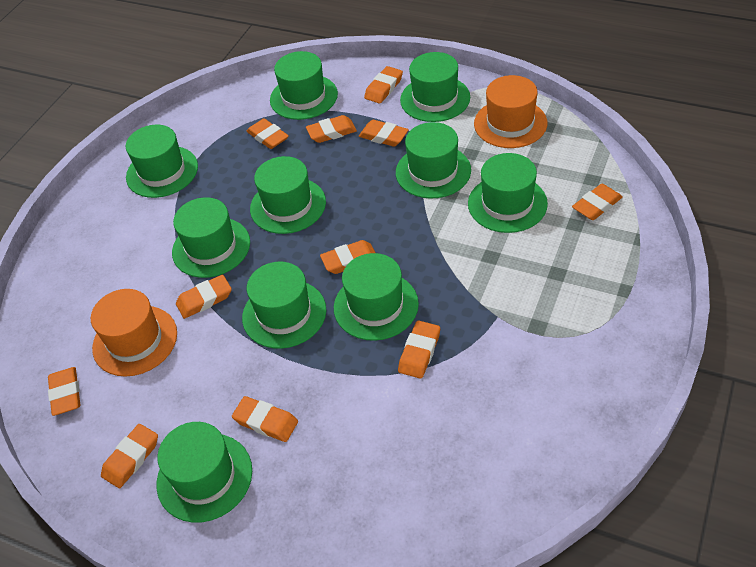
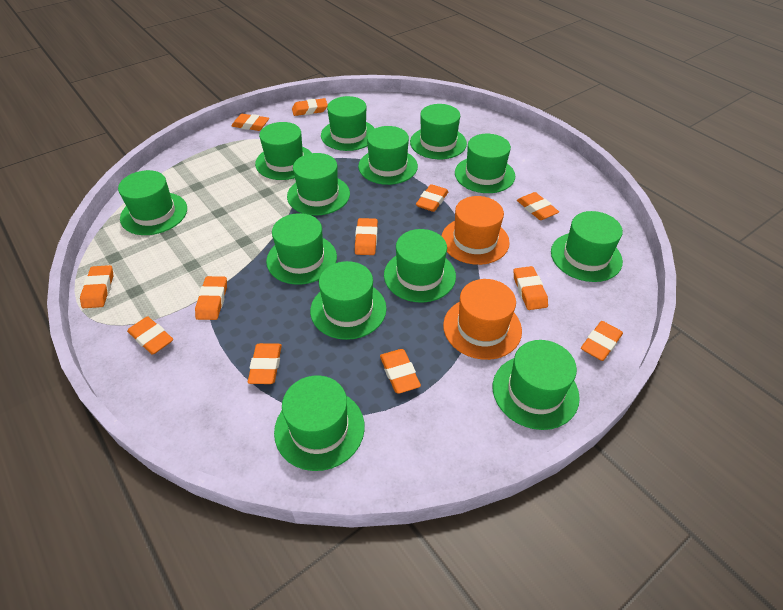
green hat: [126,125,198,198] [157,422,252,523] [172,197,250,278] [242,262,326,349] [250,156,326,234] [270,51,338,120] [334,253,419,341] [396,122,471,199] [400,52,470,122] [468,153,548,233] = 10 -> [118,170,187,235] [255,122,312,180] [266,213,337,285] [274,375,365,471] [287,153,350,215] [310,261,387,340] [321,96,375,151] [358,126,418,185] [384,229,456,302] [410,104,467,159] [455,134,515,193] [493,340,580,430] [551,211,623,282] = 13
orange eraser: [48,367,80,416] [101,424,158,488] [176,275,232,319] [232,396,298,442] [246,118,289,149] [306,115,357,143] [320,240,376,274] [359,120,409,147] [364,66,403,104] [398,321,440,379] [572,184,623,220] = 11 -> [80,265,113,308] [127,316,173,355] [195,276,227,320] [232,114,269,131] [248,343,282,384] [292,98,328,116] [355,218,378,255] [380,349,421,394] [416,184,449,212] [513,266,548,310] [517,192,559,220] [581,321,623,361] = 12

